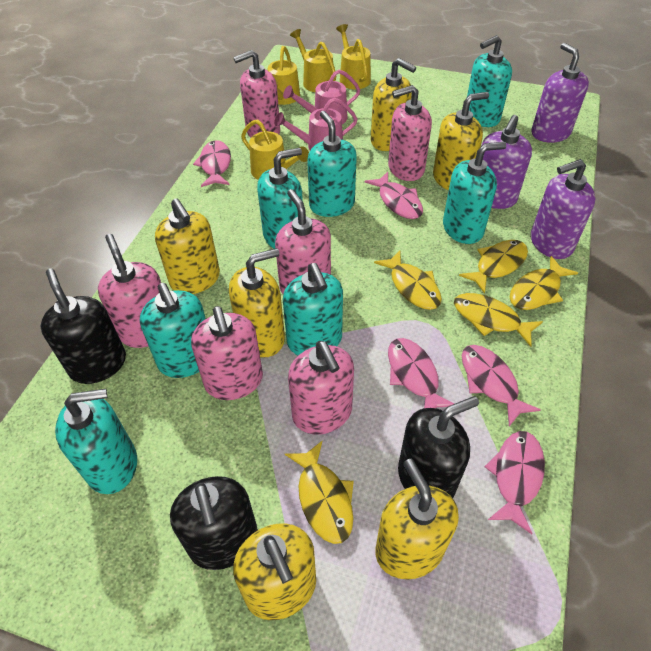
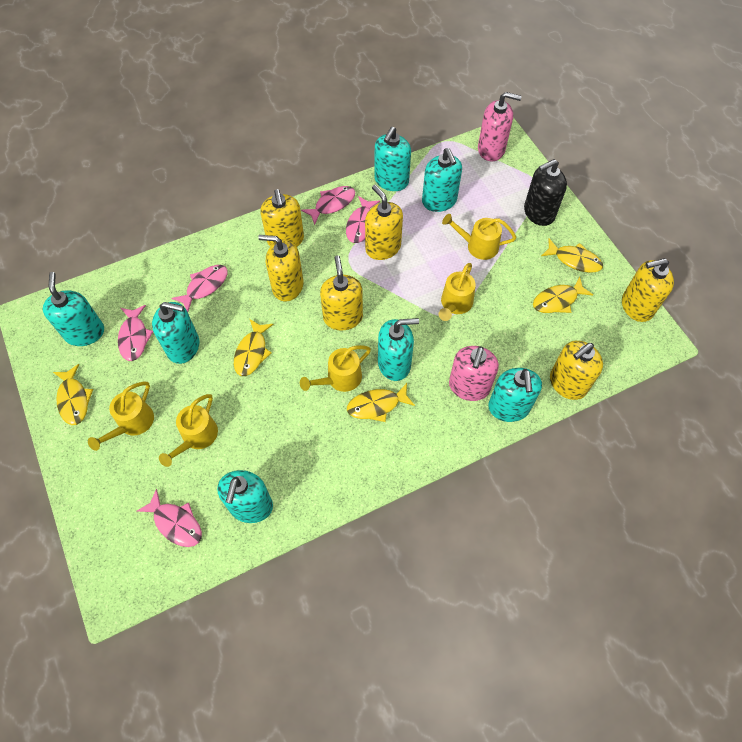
black soap dispenser: [41,268,126,384] [170,476,258,570] [398,396,479,498] = 3 -> [524,159,567,226] = 1
pink soap dispenser: [98,234,161,348] [191,306,263,400] [233,50,280,138] [275,189,331,294] [288,341,354,435] [388,85,432,181] = 6 -> [449,346,499,401] [478,92,522,161] = 2
pink watering can: [274,98,358,150] [283,69,360,124] = 2 -> none = 0
purple soap dispenser: [482,115,532,209] [531,43,589,143] [531,159,595,259] = 3 -> none = 0
yellow watering can: [241,119,309,180] [268,46,300,105] [290,29,336,92] [336,24,371,89] = 4 -> [88,381,154,451] [159,394,218,467] [300,345,371,392] [439,263,476,321] [442,214,516,260] = 5

